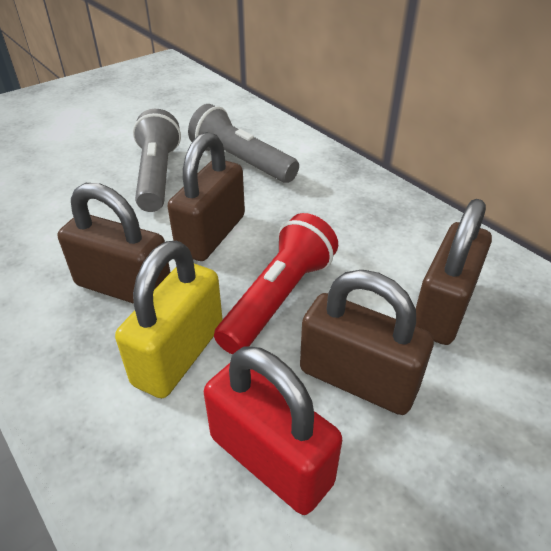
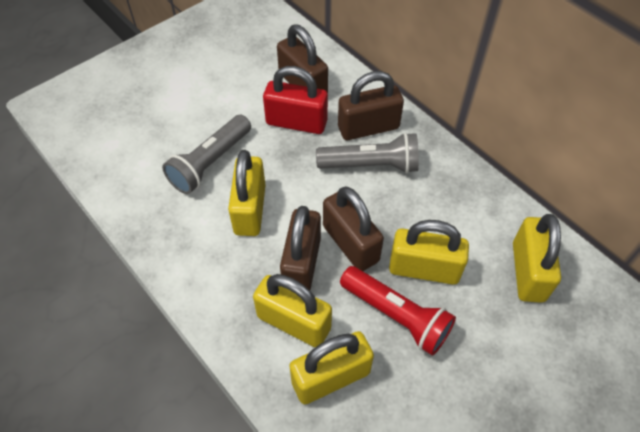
yellow padlock: [115,241,223,398] = 1 -> [228,150,266,236] [253,274,332,347] [289,331,374,404] [389,220,469,285] [513,214,561,303] = 5

